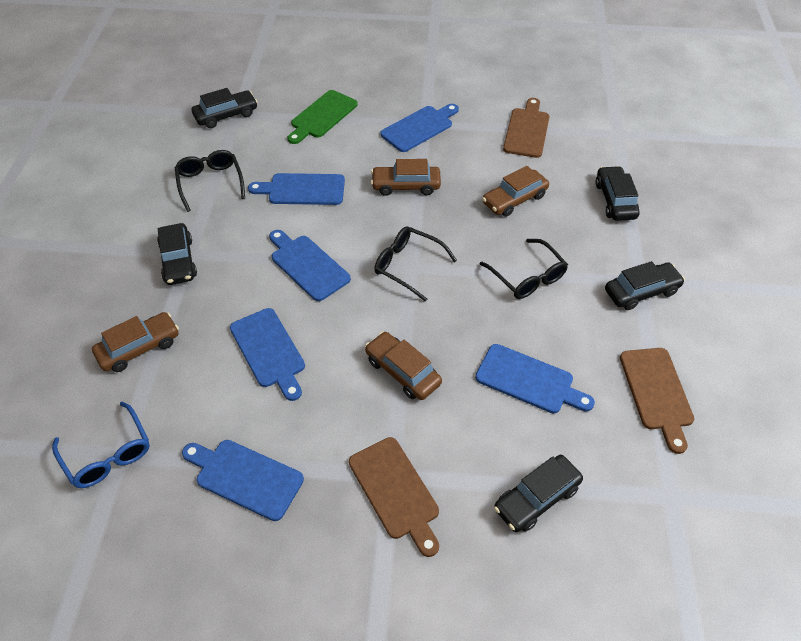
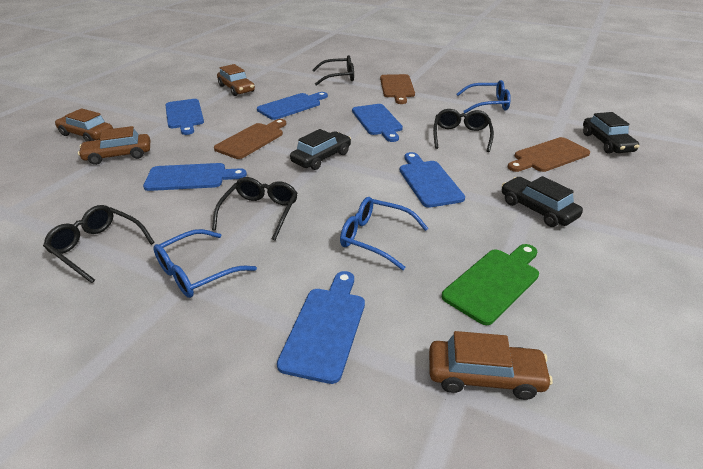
black car: [157,223,197,285] [192,88,258,128] [494,455,583,532] [595,166,639,221] [605,261,685,310] = 5 -> [290,129,351,170] [502,176,583,227] [583,112,639,154] = 3
black glasses: [175,150,245,212] [374,227,457,302] [480,239,568,299] = 3 -> [43,205,155,283] [212,177,298,241] [313,55,354,86] [433,109,494,152] = 4
blue glasses: [52,402,150,488] = 1 -> [153,229,257,298] [340,197,428,270] [457,80,511,113] = 3

